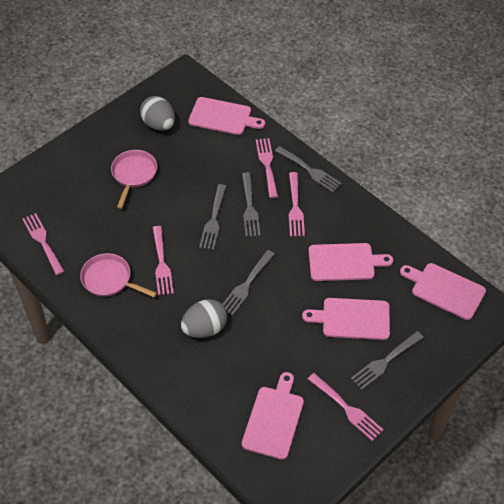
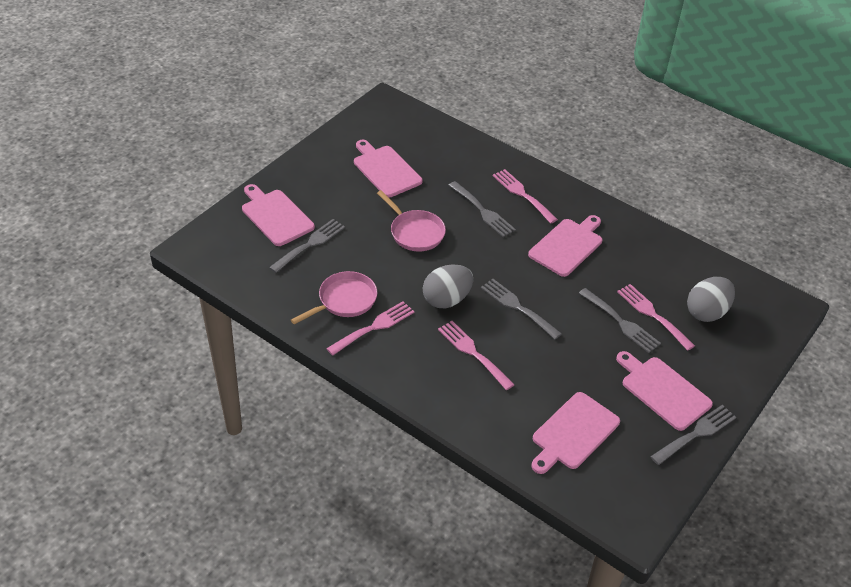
pink fork: [22,213,65,275] [152,226,174,296] [256,138,278,198] [289,172,305,237] [308,373,384,441] = 5 -> [326,301,414,356] [438,321,515,390] [493,169,558,224] [617,284,695,351] = 4

